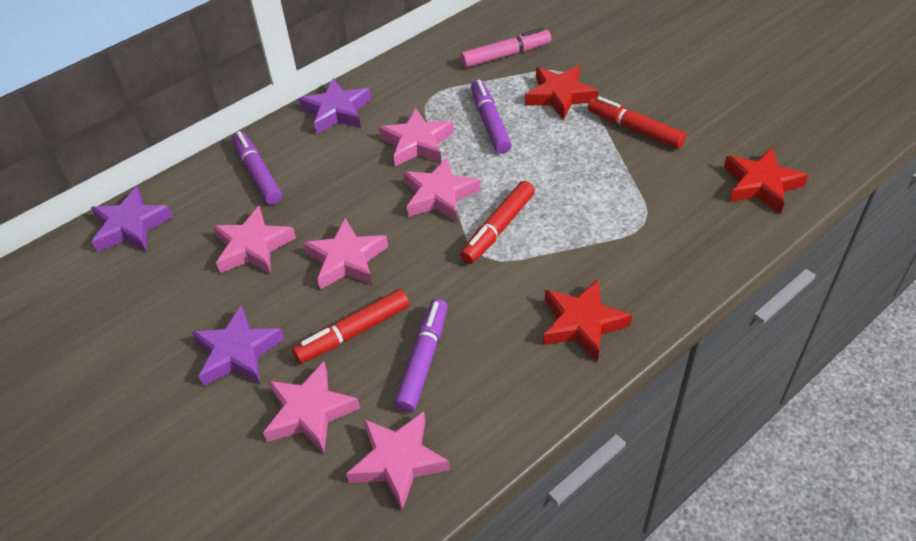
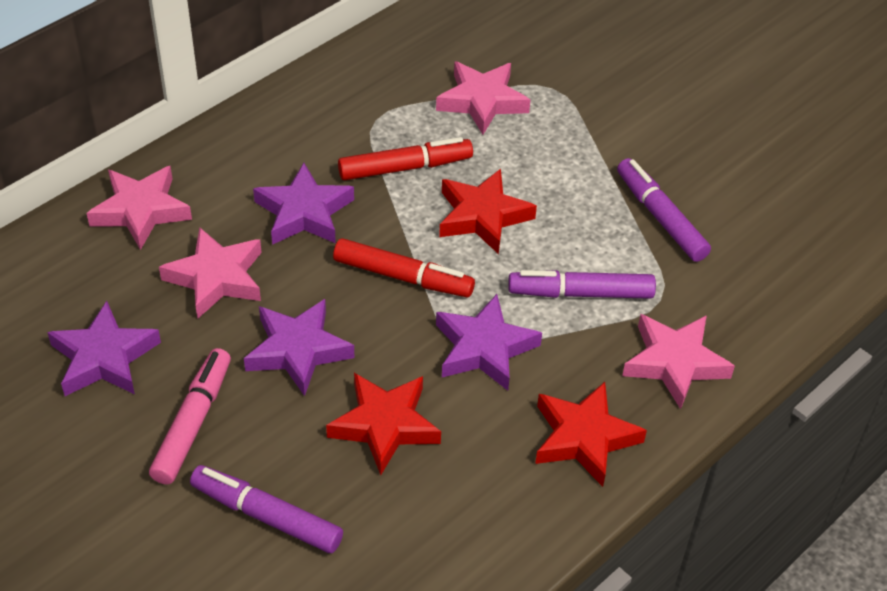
pink star: [213,206,296,274] [263,362,360,454] [303,218,388,289] [346,411,450,510] [379,107,454,166] [403,157,481,222] = 6 -> [87,166,192,250] [159,227,262,319] [436,61,531,135] [622,314,735,409] = 4
purple star: [91,187,173,252] [192,305,285,386] [299,79,371,134] = 3 -> [47,301,161,396] [244,299,355,396] [253,163,354,245] [436,294,542,390] = 4
red marker: [292,289,410,364] [460,181,535,264] [588,96,686,149] = 3 -> [333,238,475,297] [338,137,473,180] = 2

